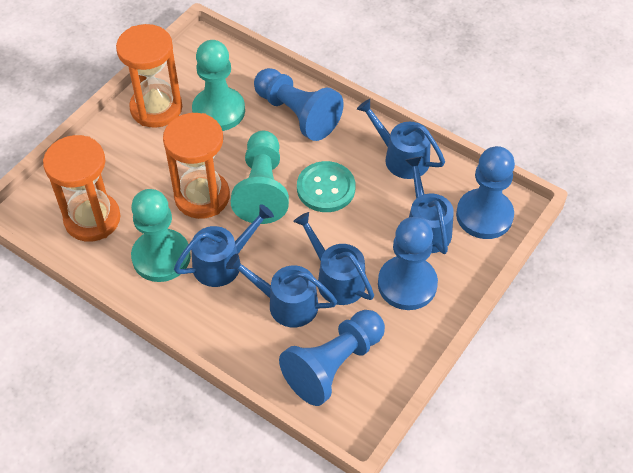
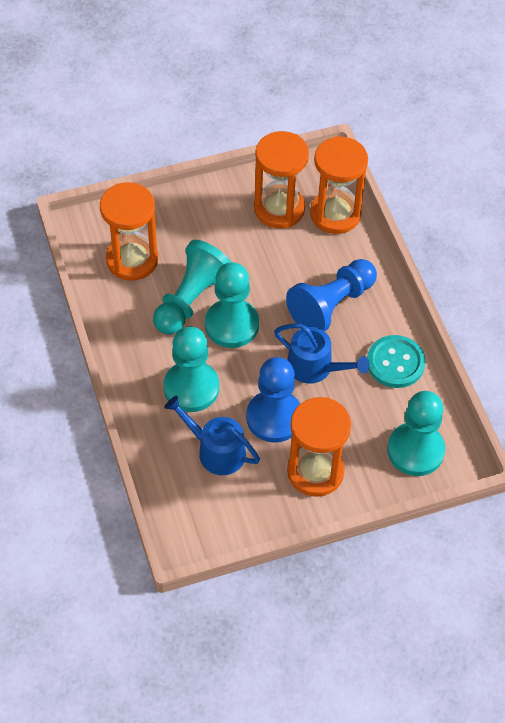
blue pawn: [254,68,344,141] [279,310,385,406] [378,217,438,310] [456,146,515,239] = 4 -> [246,357,300,443] [286,259,377,331] = 2
blue watering can: [174,204,274,287] [226,254,337,328] [293,212,374,305] [357,99,445,179] [405,156,454,254] = 5 -> [165,396,260,475] [274,323,369,384] = 2
orange hourglass: [43,135,121,242] [116,24,182,128] [163,113,230,219] = 3 -> [100,182,158,281] [254,131,309,229] [287,397,351,497] [310,136,368,234] = 4
turquoise pawn: [131,189,191,282] [192,40,245,131] [231,131,289,224] = 3 -> [153,240,231,335] [164,327,219,412] [205,262,259,348] [387,391,445,476] = 4

